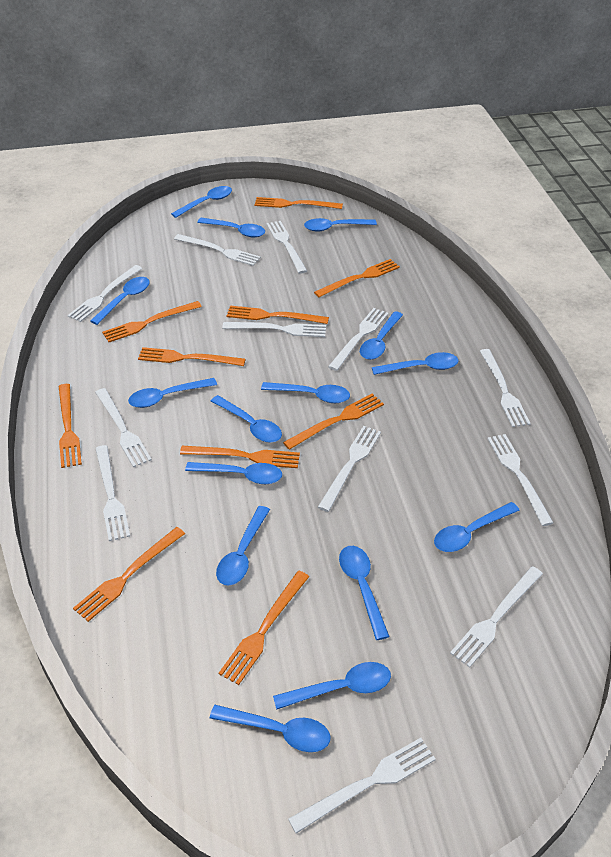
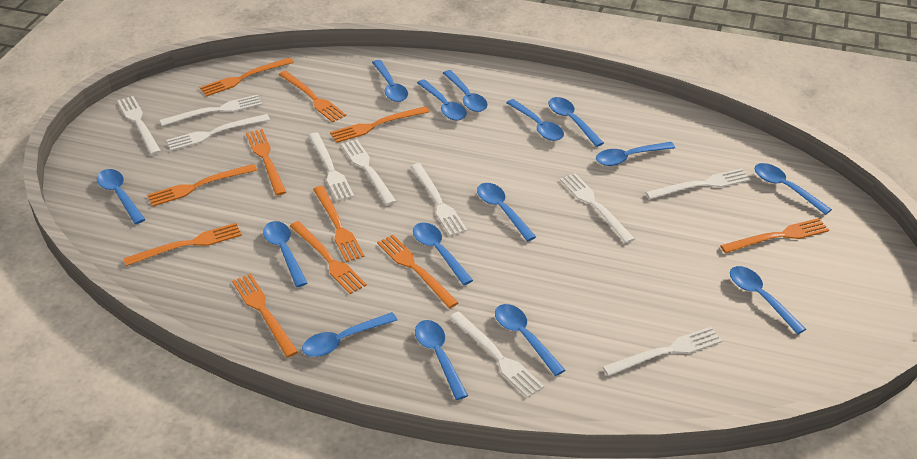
orange fork: [59,384,82,468] [73,527,185,622] [102,301,202,342] [138,347,245,366] [180,446,300,468] [219,571,309,685] [227,306,329,324] [255,197,343,209] [283,394,384,450] [314,259,400,297] = 10 -> [123,223,242,266] [147,164,257,206] [200,58,294,96] [232,274,298,358] [246,129,286,196] [279,71,346,122] [290,221,367,294] [313,186,365,262] [330,106,430,143] [377,235,459,308] [720,218,829,253] = 11
white fork: [68,265,142,322] [95,388,152,467] [95,445,130,541] [174,234,261,266] [222,322,326,337] [266,221,307,274] [288,738,436,834] [318,426,381,512] [328,308,389,371] [450,566,543,668] [480,349,531,427] [487,434,554,526] = 12 -> [117,96,161,155] [160,94,263,126] [166,114,270,151] [308,132,354,201] [341,139,397,205] [410,163,467,236] [449,311,544,398] [560,173,635,243] [603,327,722,376] [645,168,751,199] = 10

